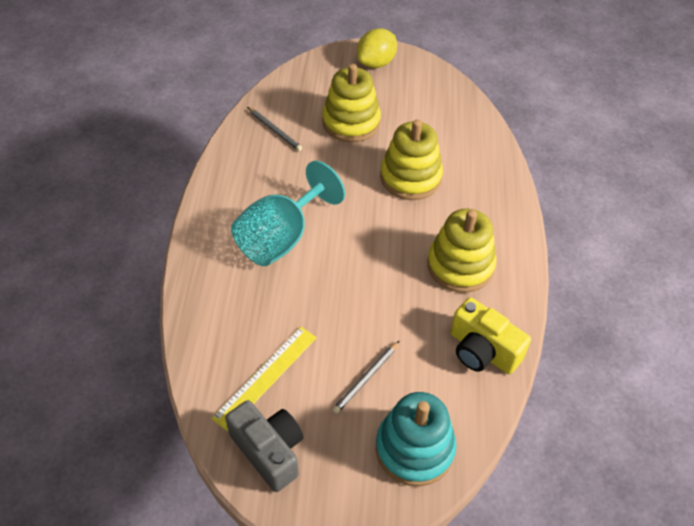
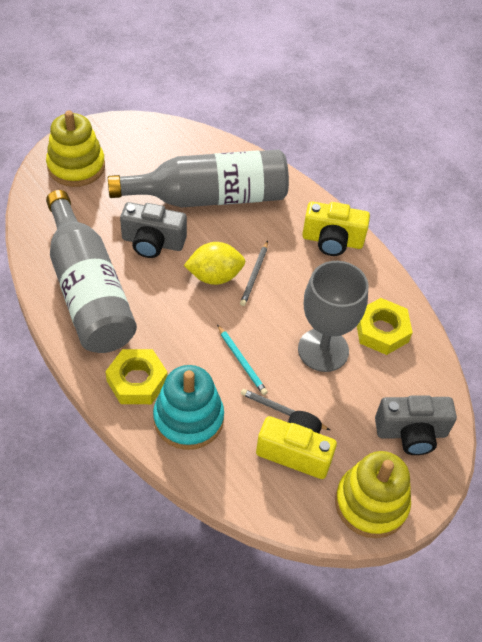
grey bottle: none = 0 -> [46,190,137,353] [108,150,289,207] = 2
grey camera: [225,400,303,492] = 1 -> [120,202,187,258] [375,395,457,455] = 2
grey goblet: none = 0 -> [298,261,369,372] = 1
turquoise goblet: [231,161,345,266] = 1 -> none = 0
turquoise pencil: none = 0 -> [217,325,268,395] = 1
yellow camera: [450,297,531,374] = 1 -> [256,411,337,479] [302,201,370,256] = 2
yellow nut: none = 0 -> [105,349,168,404] [357,298,413,355] = 2
yellow ruler: [211,327,317,431] = 1 -> none = 0
yellow stacking toy: [322,64,381,142] [380,119,443,200] [427,209,496,293] = 3 -> [46,111,105,187] [335,451,411,538] = 2

